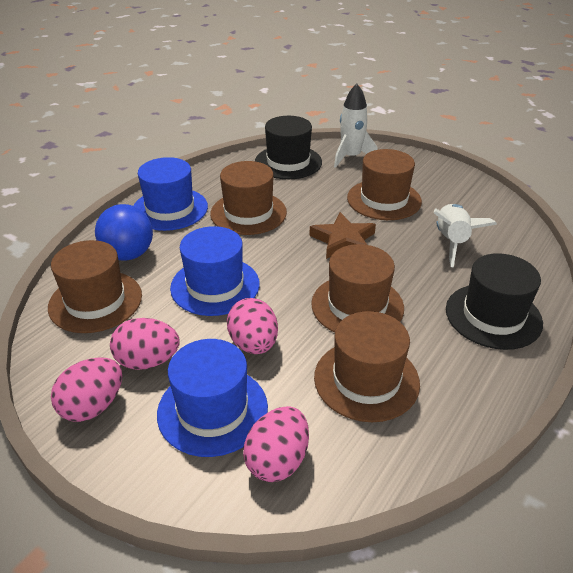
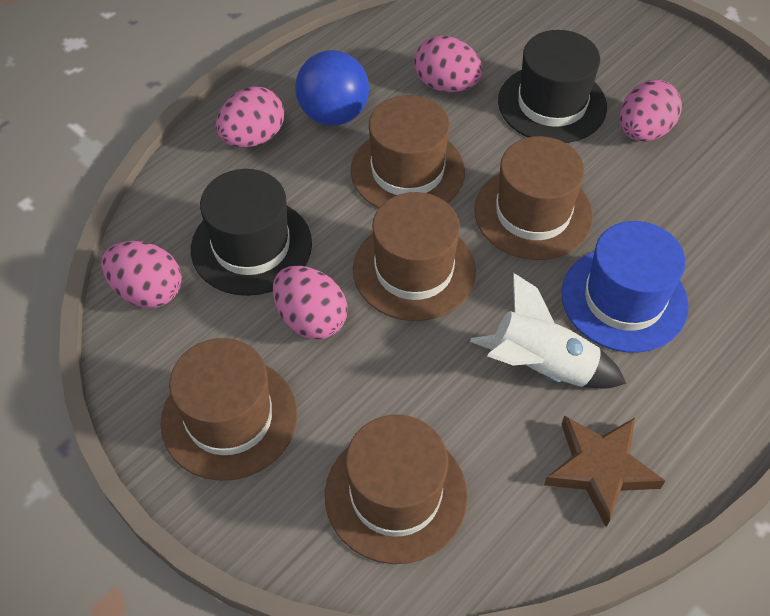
blue hat: [133,157,208,231] [157,339,268,457] [170,226,260,316] = 3 -> [561,221,688,353] = 1
pink egg: [51,357,122,422] [110,318,180,370] [227,298,278,354] [243,406,309,482] = 4 -> [101,241,182,308] [215,86,284,148] [273,266,347,340] [414,35,483,92] [620,80,682,141] = 5
white rocket: [334,84,378,168] [434,204,497,268] = 2 -> [470,273,626,388] = 1

